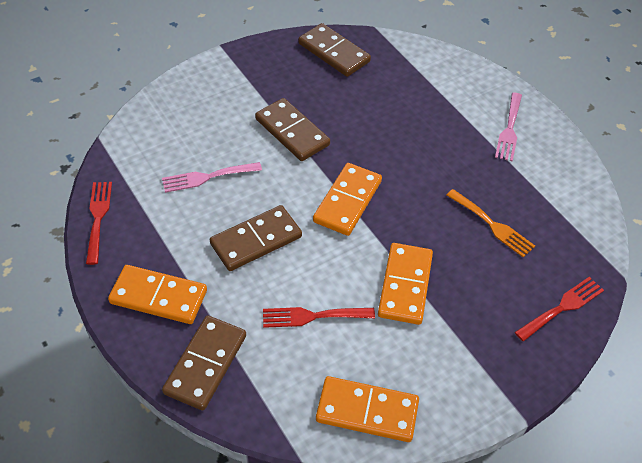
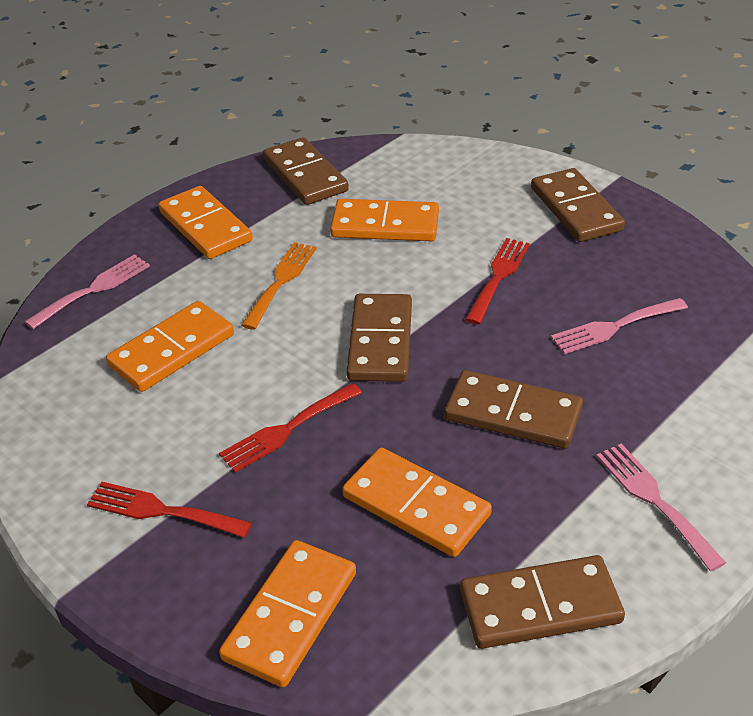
brown domino: [162,315,246,411] [210,205,302,271] [255,98,330,161] [298,23,371,77] = 4 -> [263,137,349,205] [347,294,412,382] [444,370,583,449] [460,555,625,649] [531,168,625,242] = 5
orange domino: [108,265,207,324] [313,163,382,236] [316,376,419,442] [378,243,433,325] = 4 -> [106,301,234,392] [158,186,253,259] [219,540,356,687] [330,199,439,241] [342,448,492,557] = 5
pink fork: [162,162,262,193] [495,93,522,162] = 2 -> [25,254,150,329] [551,298,688,354] [596,443,726,571] = 3

